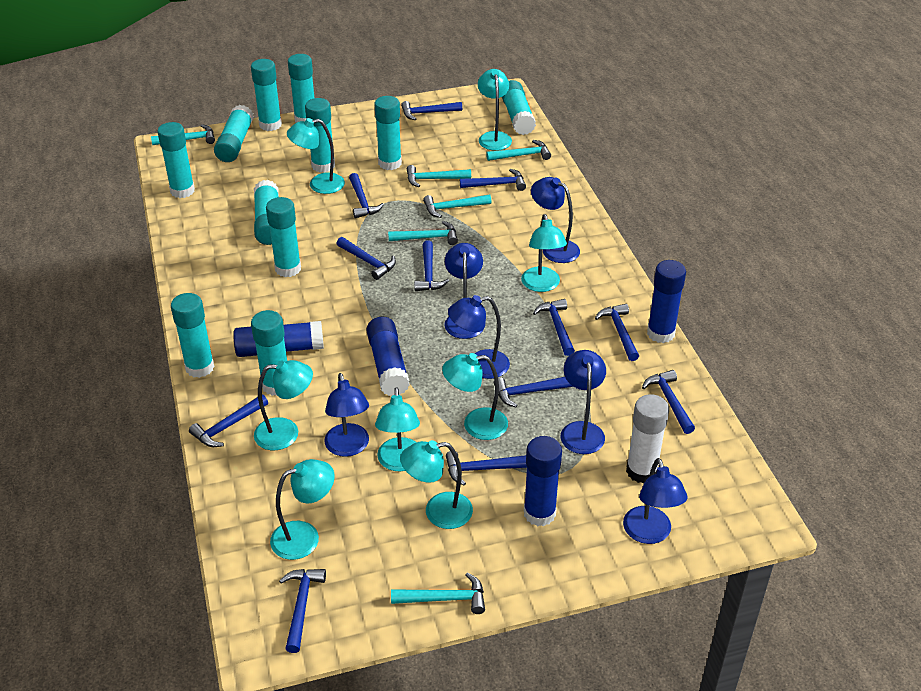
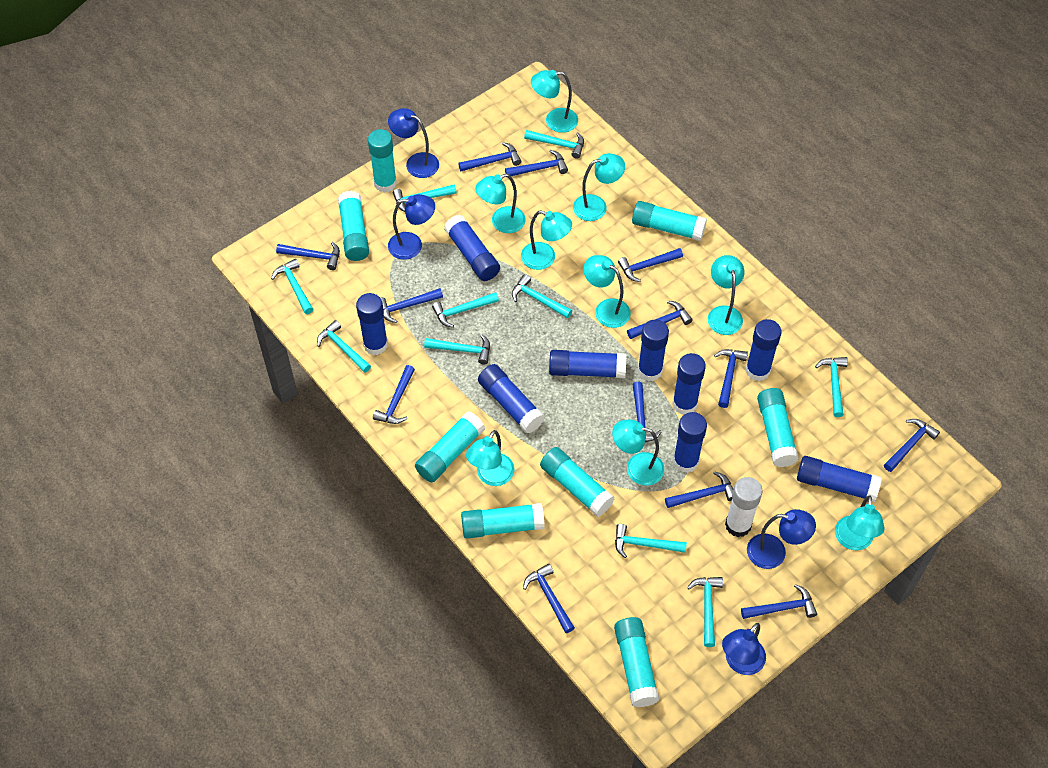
blue glue stick: [233,321,324,357] [366,317,410,396] [524,436,562,526] [647,260,686,343] = 4 -> [356,293,388,355] [444,215,500,281] [478,364,545,434] [549,350,626,378] [638,319,669,381] [672,353,706,415] [673,412,707,473] [746,319,781,381] [797,456,882,502] = 9
blue hammer: [189,394,268,447] [279,569,326,653] [337,237,396,280] [349,173,384,218] [401,101,462,120] [414,240,449,291] [446,451,527,486] [460,169,526,191] [494,377,573,407] [533,299,575,356] [595,304,639,361] [642,370,695,434] = 12 -> [276,242,340,270] [373,365,415,424] [381,288,443,323] [458,142,521,171] [505,150,568,176] [523,564,575,633] [618,248,683,282] [627,301,693,339] [632,382,662,442] [665,471,733,508] [714,349,748,408] [741,584,817,619] [884,419,940,472] = 13
blue lamp: [324,373,369,457] [444,243,483,339] [448,295,510,379] [531,177,580,263] [561,350,606,454] [623,458,687,544] = 6 -> [388,108,439,178] [388,194,435,260] [722,623,766,675] [747,509,816,569] = 4
turquoise glue stick: [157,122,195,198] [171,293,214,378] [214,105,254,162] [251,59,282,131] [251,310,287,396] [254,180,279,245] [266,197,301,277] [288,54,314,123] [305,98,335,173] [375,96,402,170] [502,80,536,135] = 11 -> [338,191,369,261] [368,129,397,193] [415,412,485,482] [461,503,545,538] [540,447,614,517] [614,617,659,707] [632,201,707,241] [757,388,799,467] = 8
turquoise hammer: [151,124,215,145] [388,221,458,245] [391,573,485,614] [407,165,471,187] [423,195,491,218] [486,140,551,161] = 6 -> [271,259,313,314] [317,320,371,373] [393,184,457,212] [424,334,490,364] [432,292,499,328] [512,274,572,318] [524,130,584,159] [615,524,687,558] [687,577,723,647] [815,357,848,417] = 10
turquoise lamp: [254,360,313,450] [270,459,335,560] [287,118,345,194] [375,387,420,471] [400,440,473,529] [442,353,508,440] [478,69,512,151] [521,214,567,292] = 8 -> [466,430,515,486] [475,174,526,233] [521,210,572,270] [531,70,578,133] [573,153,625,221] [583,255,631,328] [612,420,664,486] [708,255,745,335] [835,496,885,550] = 9

